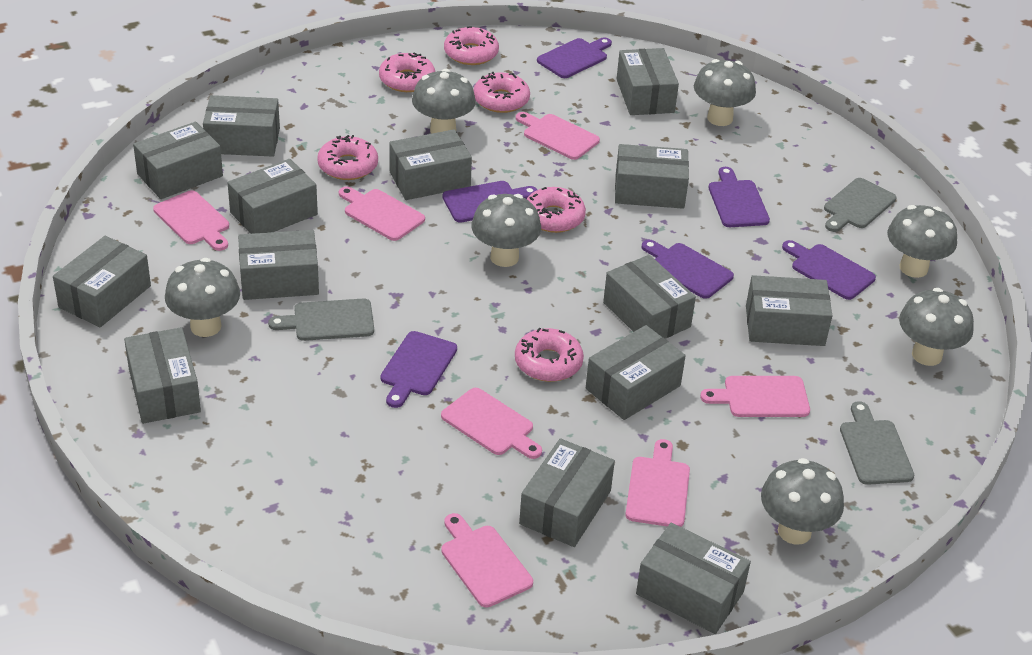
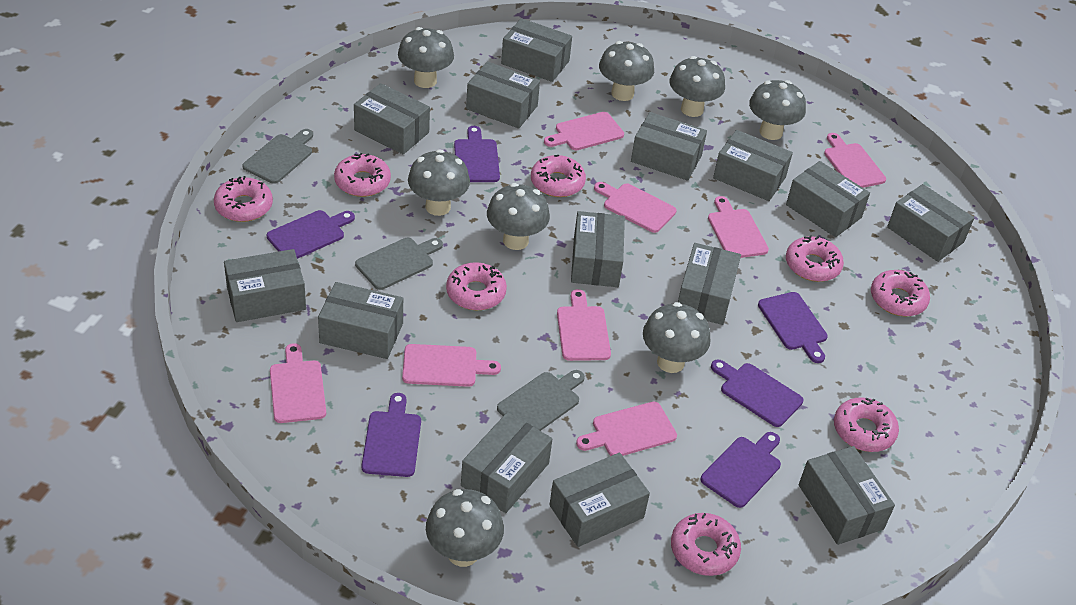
grey mushroom: [165,258,240,337] [412,69,476,134] [471,194,541,267] [694,59,756,126] [761,458,844,545] [887,205,957,278] [899,288,974,366] = 7 -> [398,27,454,88] [408,149,470,216] [426,489,504,567] [487,183,550,250] [599,41,654,101] [643,302,711,373] [669,56,725,117] [749,80,806,140] = 8
pink cutting board: [153,190,229,251] [339,186,425,241] [441,388,542,459] [441,513,533,608] [516,112,600,160] [625,439,690,527] [700,376,810,417] = 7 -> [270,343,326,423] [402,344,501,387] [544,112,624,150] [557,289,611,361] [576,402,677,456] [594,182,677,233] [708,196,769,258] [824,133,886,188] = 8
pink donut: [317,135,378,180] [379,52,435,92] [444,26,499,65] [473,72,530,113] [515,328,584,382] [527,187,586,233] = 6 -> [214,176,273,222] [334,153,391,197] [446,262,507,310] [531,155,586,197] [671,513,741,576] [786,235,844,282] [834,397,899,452] [871,270,930,316] = 8

